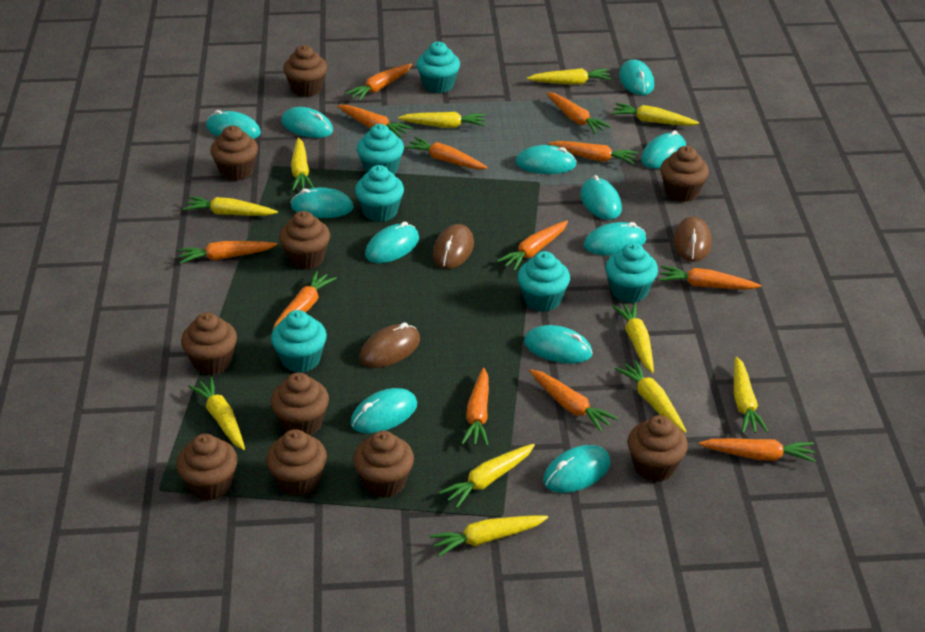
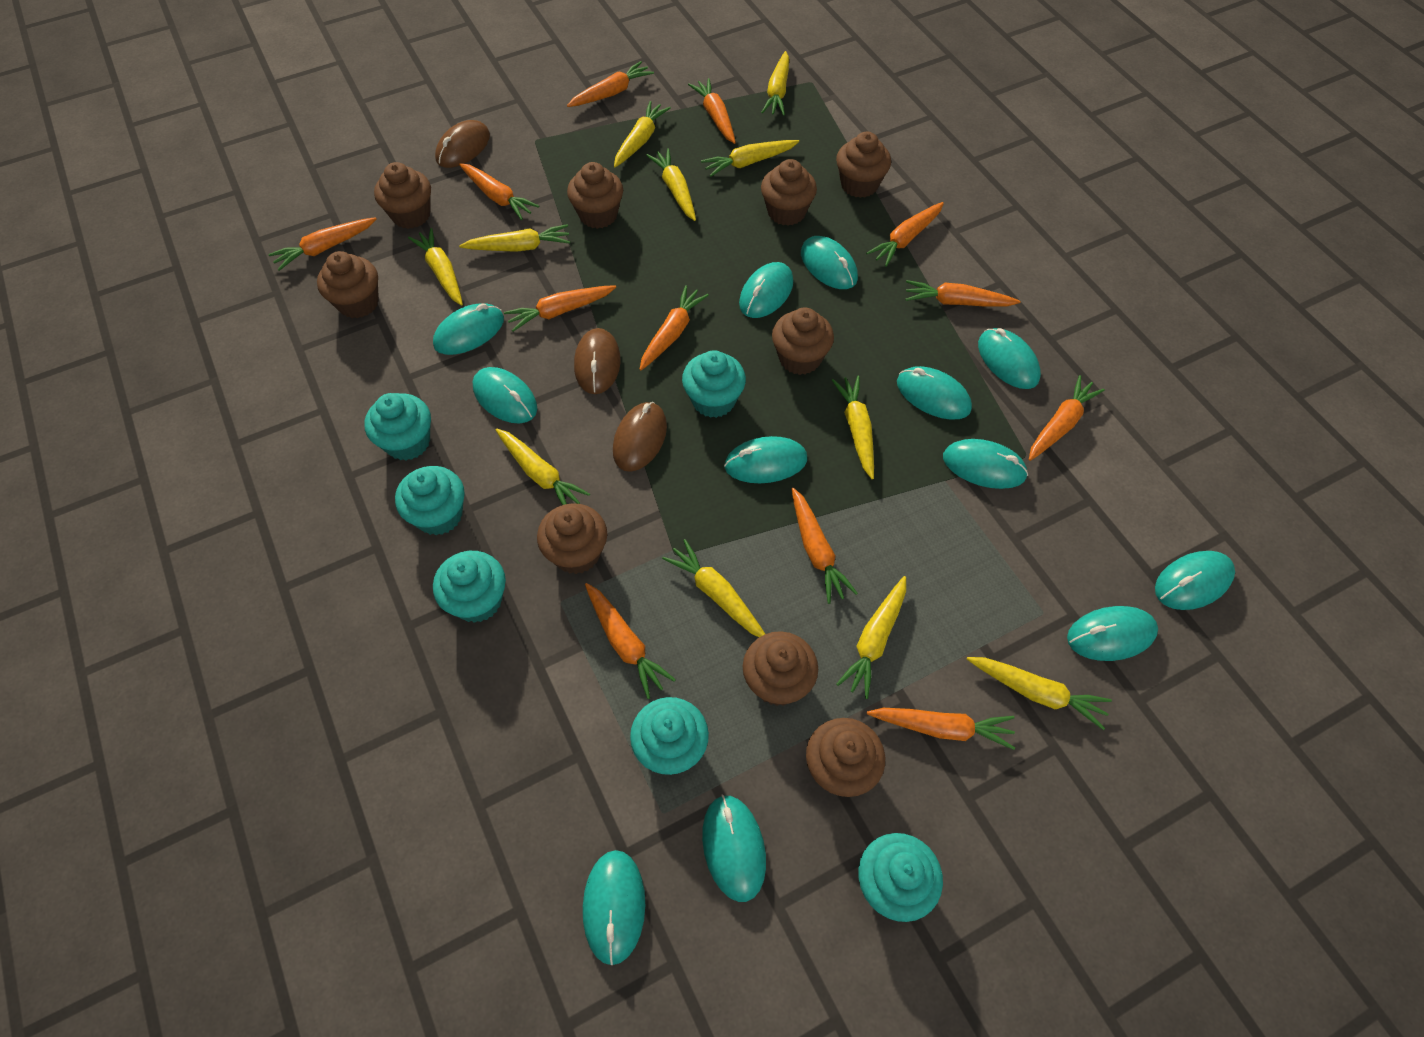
brown cupcake: [176,434,238,501] [181,312,237,375] [210,125,258,181] [266,429,327,496] [271,372,329,435] [279,211,330,270] [283,45,327,97] [353,431,414,498] [628,415,688,482] [660,146,709,202] = 10 -> [317,251,379,318] [374,162,431,229] [537,503,607,574] [567,162,623,229] [743,631,818,706] [761,159,817,226] [772,307,834,375] [806,718,885,797] [836,132,891,198] = 9

